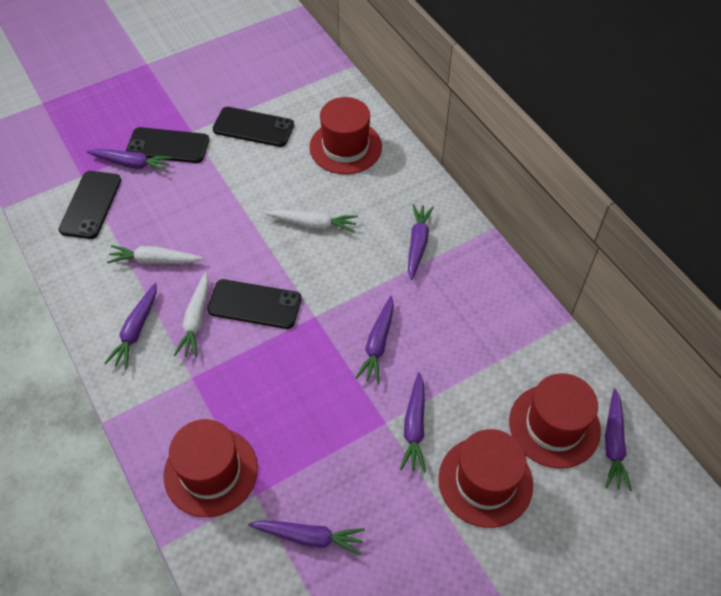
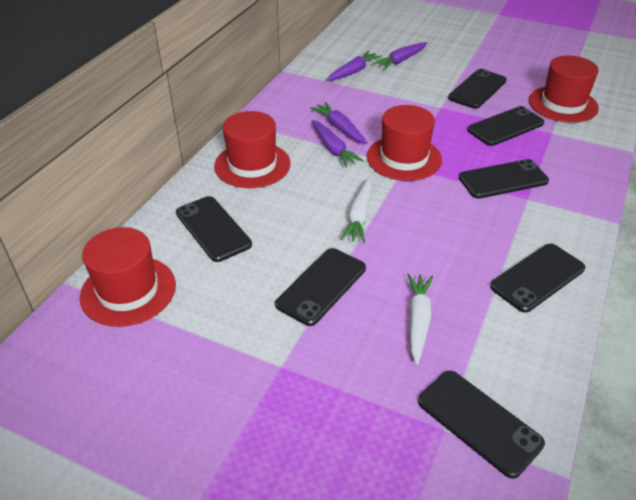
black phone: [59,171,121,239] [126,127,209,163] [207,279,302,329] [213,107,294,147] = 4 -> [176,196,252,262] [275,248,366,326] [418,371,545,479] [448,69,507,109] [459,159,549,199] [467,106,544,146] [490,244,585,313] = 7
purple carrot: [87,149,173,172] [105,283,157,369] [249,520,365,556] [355,296,394,384] [400,372,426,472] [408,204,434,280] [605,389,632,491] = 7 -> [310,102,367,144] [311,120,364,167] [327,51,382,81] [373,42,427,70] = 4
white carrot: [107,245,203,264] [174,272,209,358] [266,210,358,233] = 3 -> [341,178,372,243] [407,273,433,365] = 2

